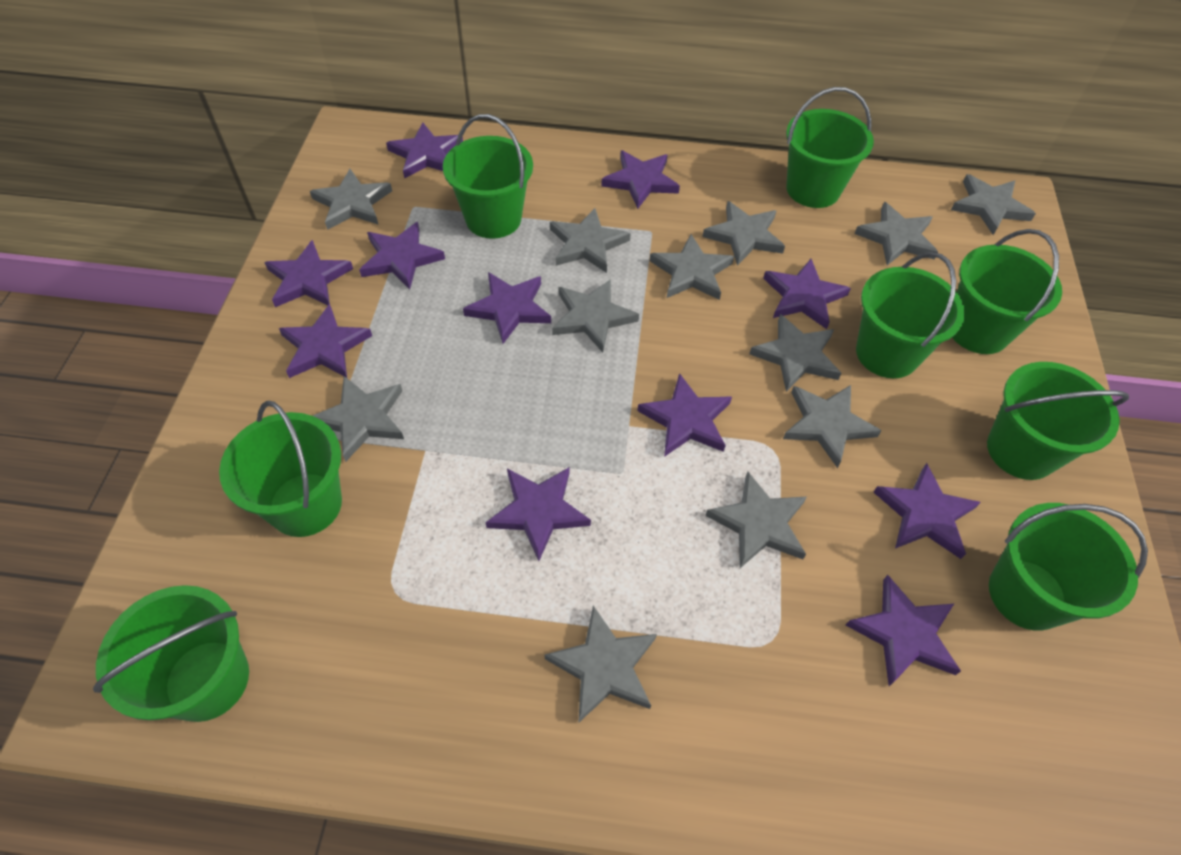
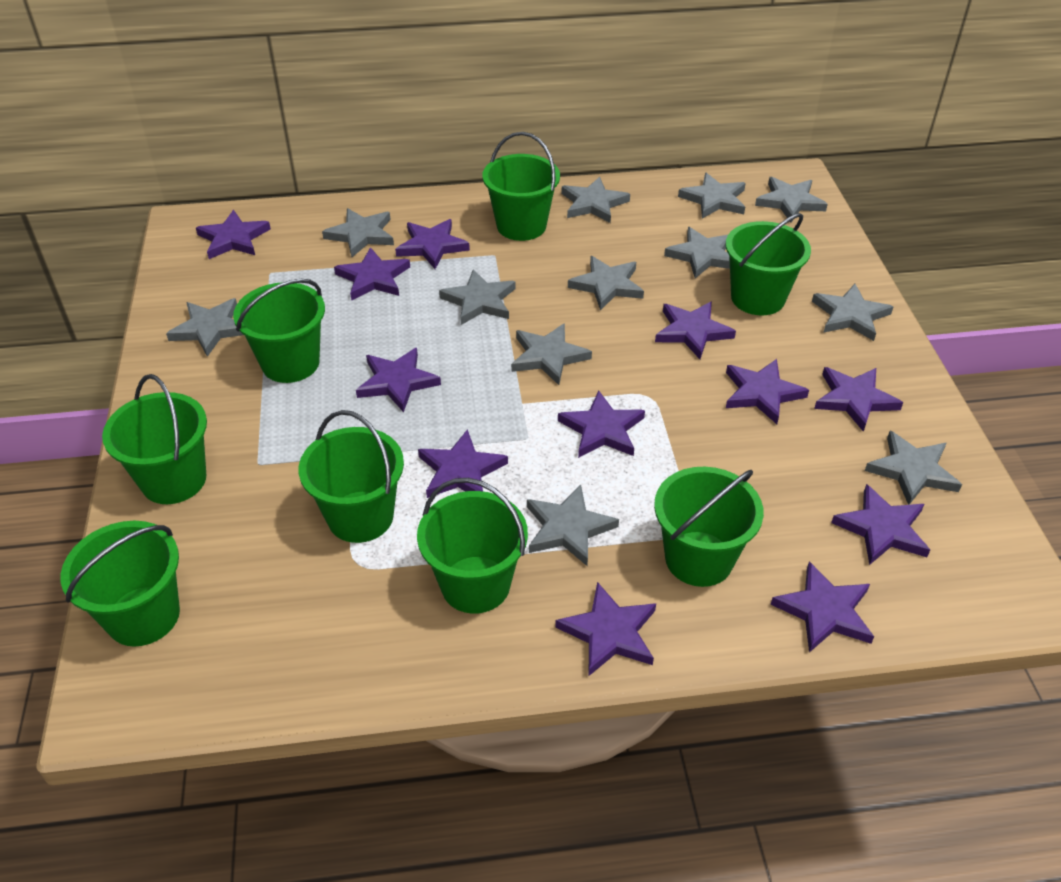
purple star: [264,240,353,307] [279,304,372,378] [359,222,445,290] [386,123,463,179] [463,272,551,344] [486,467,591,561] [601,150,680,209] [637,373,732,457] [763,259,851,329] [846,575,961,686] [873,463,981,559] = 11 -> [196,210,271,259] [334,247,410,301] [356,348,441,412] [395,219,470,269] [418,429,508,498] [555,582,656,676] [558,390,645,458] [655,302,736,359] [726,359,809,424] [771,561,874,652] [814,367,903,432] [831,484,930,565] = 12

